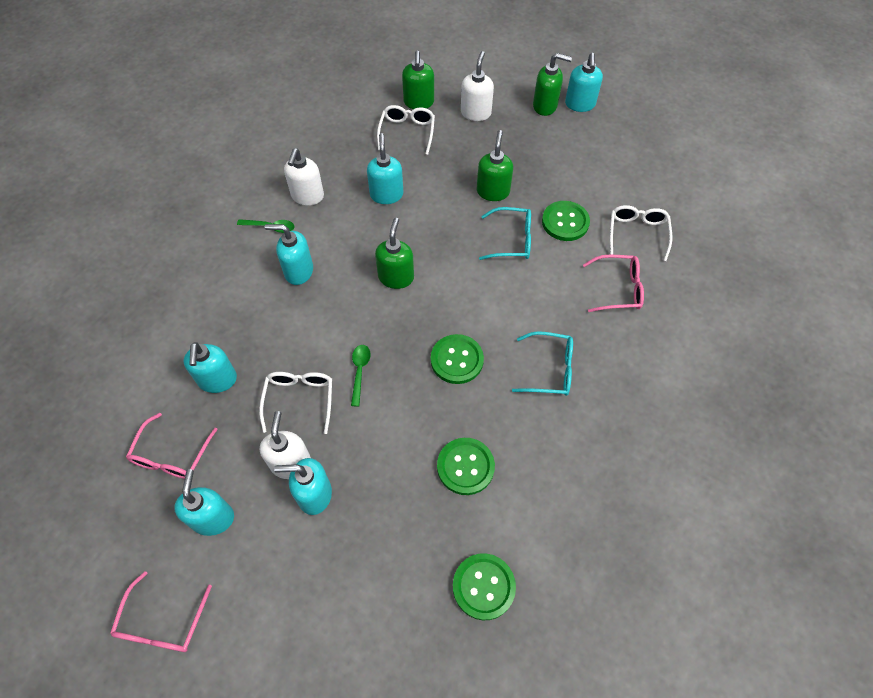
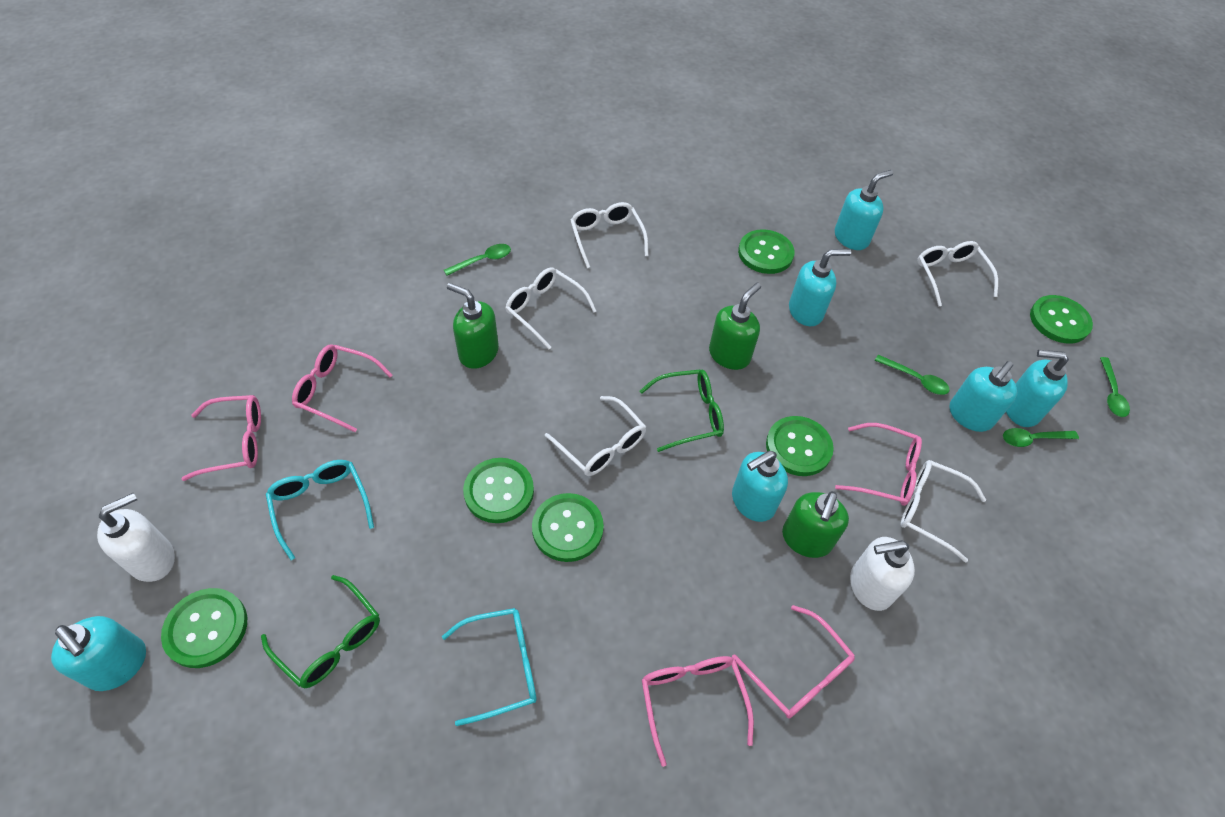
green button: [431,334,484,384] [437,438,495,495] [453,553,516,620] [542,201,590,241] = 4 -> [161,588,247,668] [463,458,534,523] [532,493,604,562] [738,229,795,274] [766,416,834,476] [1030,295,1093,344] = 6
green glasses: none = 0 -> [261,575,380,688] [640,369,724,452] = 2
green soap dispenser: [375,218,414,289] [402,51,434,109] [477,130,513,201] [533,53,572,116] = 4 -> [447,283,499,369] [709,283,761,370] [782,491,849,558] = 3
green spoon: [237,219,294,233] [351,345,371,406] = 2 -> [444,244,511,276] [875,355,950,395] [1003,428,1079,447] [1100,357,1130,417] = 4
pink glasses: [110,571,212,652] [126,413,218,479] [583,255,644,312] = 3 -> [182,395,261,481] [292,344,392,432] [642,656,754,767] [732,605,855,718] [835,423,922,506] = 5
white glasses: [259,372,332,434] [377,105,435,155] [610,205,672,261] = 3 -> [506,267,596,349] [545,396,646,476] [570,202,648,268] [901,460,986,563] [917,241,998,306] = 5
white soap dispenser: [260,411,311,479] [284,148,324,206] [461,51,494,121] = 3 -> [97,493,175,582] [850,537,915,611] = 2

